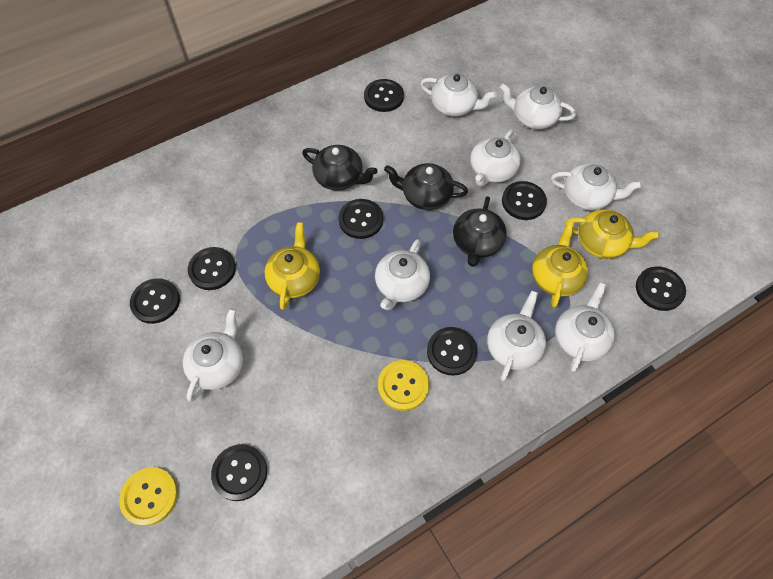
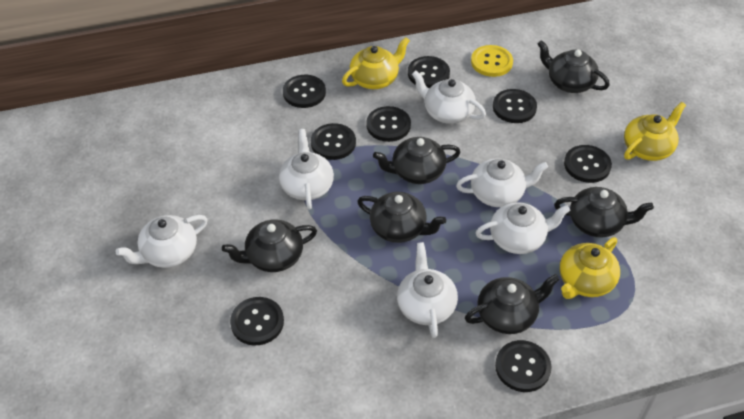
black teapot: [302,145,378,191] [384,163,468,210] [453,196,507,267] = 3 -> [222,219,317,272] [357,192,446,243] [373,137,460,184] [465,274,560,334] [538,40,610,93] [554,187,654,237] = 6
white teapot: [183,308,243,402] [375,239,430,310] [420,74,496,117] [470,130,521,187] [487,291,546,381] [500,84,576,129] [551,164,642,210] [555,283,615,372] = 8 -> [115,215,208,268] [279,129,334,210] [397,242,458,338] [412,70,486,124] [456,159,548,207] [476,202,570,254] = 6
yellow button: [119,467,178,526] [378,360,429,411] = 2 -> [471,45,513,77] = 1

